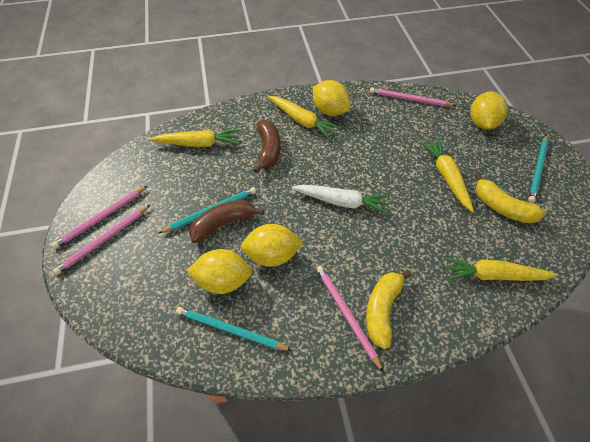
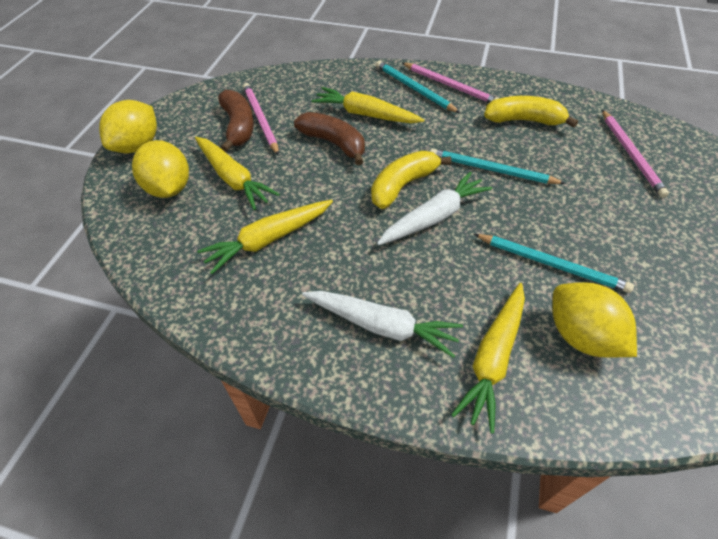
pink pencil: [51,186,147,249] [53,205,150,275] [316,265,384,373] [370,88,456,106] = 4 -> [243,83,279,156] [402,62,500,103] [602,110,669,198] = 3
white carrot: [291,185,390,214] = 1 -> [302,291,463,358] [377,172,493,245] = 2
yellow lemon: [187,249,252,294] [241,224,303,267] [313,80,351,116] [470,92,508,130] = 4 -> [99,100,157,153] [132,140,189,198] [552,282,637,357] = 3

